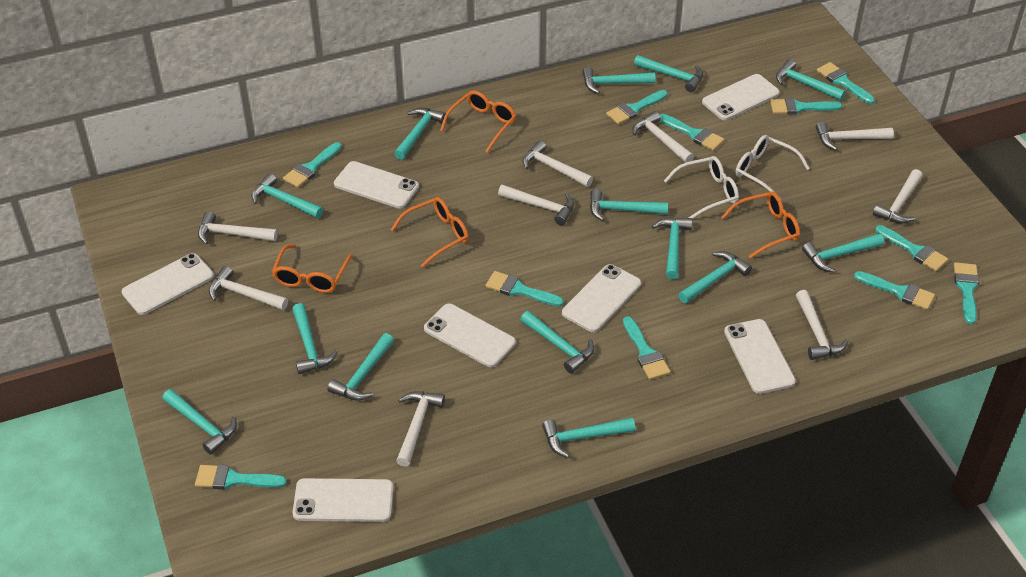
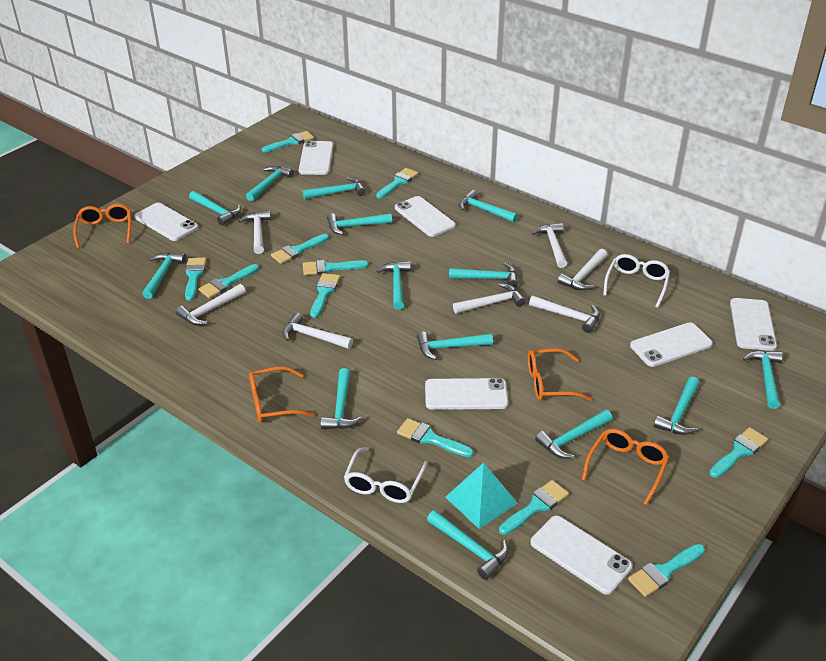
turquoise pyramid: none = 0 -> [445,463,517,529] = 1
white hammer: [198,211,278,244] [209,266,288,310] [396,391,445,467] [498,185,574,225] [523,140,593,187] [632,111,694,163] [796,290,848,360] [816,122,894,151] [873,169,923,224] = 9 -> [176,284,246,326] [239,210,271,254] [282,312,353,349] [453,283,526,314] [529,295,600,333] [532,223,567,268] [557,249,607,290] = 7

